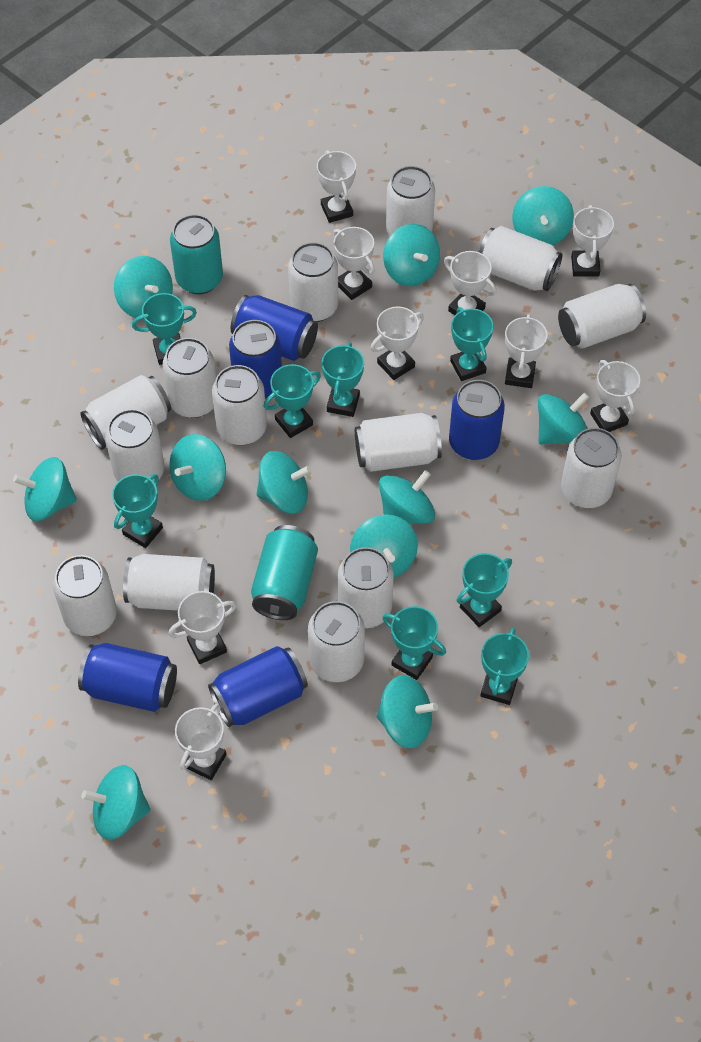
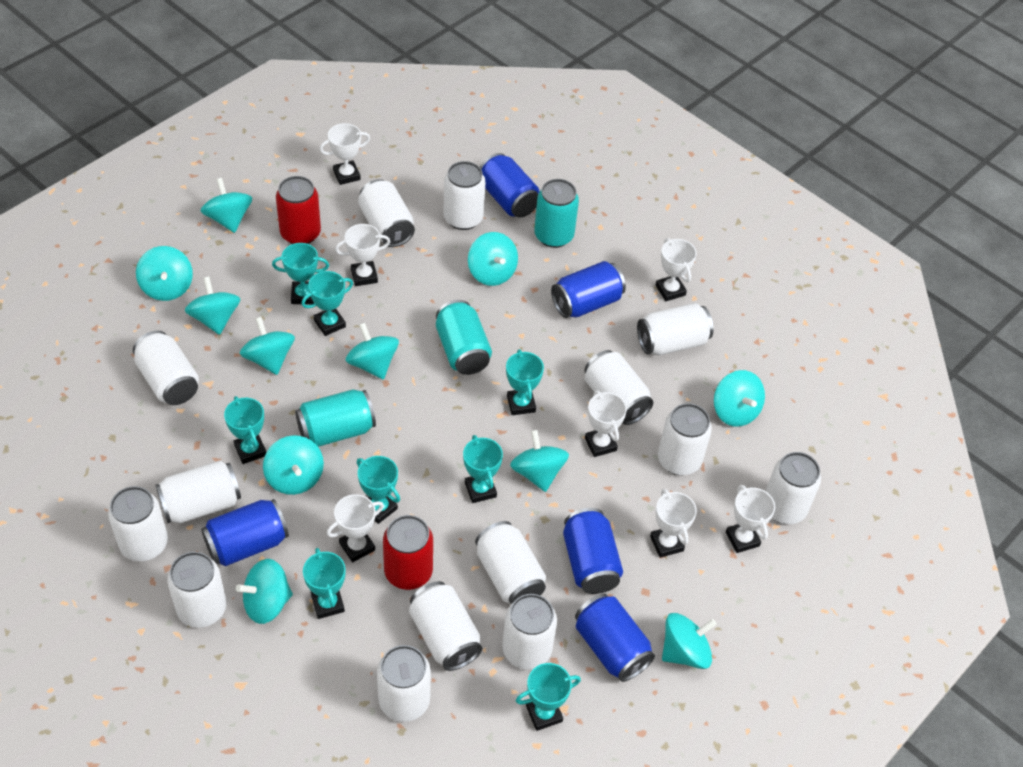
red can: none = 0 -> [276,176,321,244] [383,515,433,590] = 2
turquoise can: [170,214,223,294] [251,525,318,620] = 2 -> [295,389,376,447] [436,300,492,375] [534,179,579,248] = 3
white trophy: [168,591,236,664] [175,703,227,780] [317,150,356,223] [333,227,375,300] [371,307,424,380] [444,251,496,315] [505,314,547,388] [571,205,614,277] [590,360,640,432] = 9 -> [320,123,370,185] [327,494,384,562] [335,224,390,286] [585,390,627,457] [650,489,697,558] [656,238,697,301] [726,485,775,553] = 7

